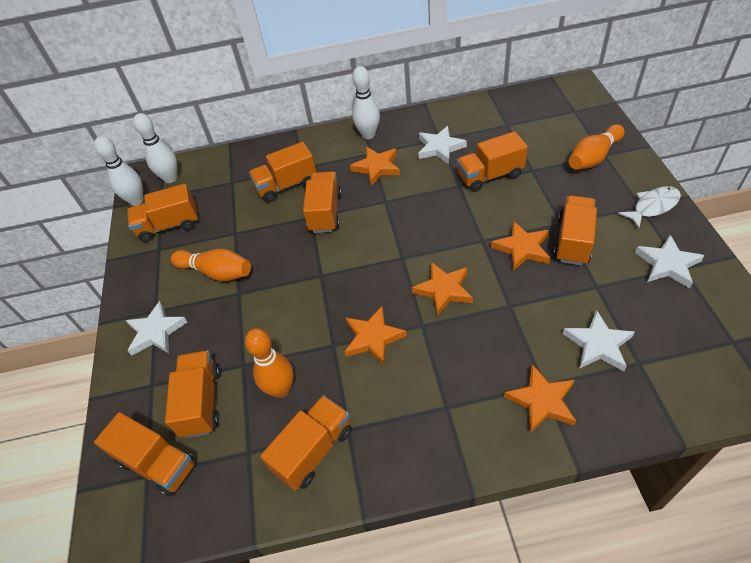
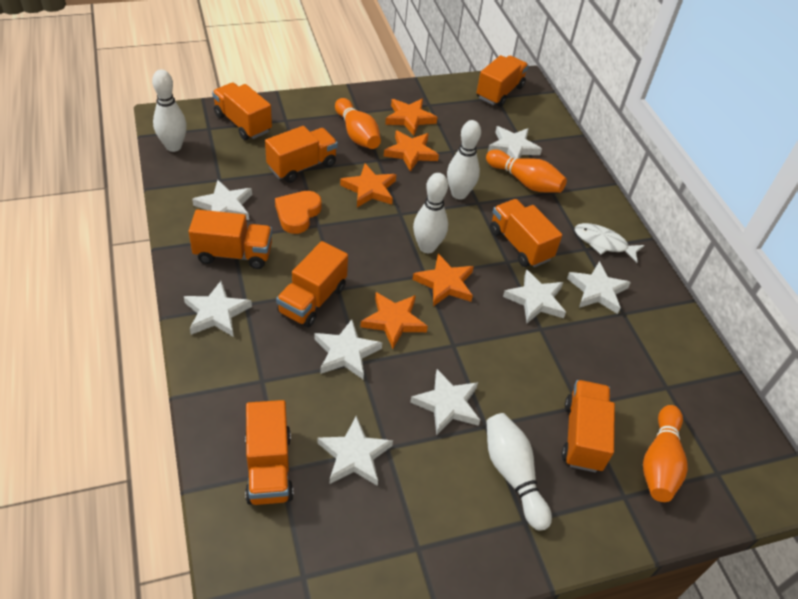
orange heart: none = 0 -> [275,191,321,234] = 1
white bowling pin: [94,136,143,206] [133,113,177,183] [352,66,380,139] = 3 -> [152,69,187,152] [413,173,448,253] [447,120,481,200] [487,413,552,531] = 4
white star: [126,301,187,355] [418,126,467,164] [563,310,635,371] [635,235,705,288] = 4 -> [184,281,252,337] [192,180,252,220] [314,319,382,379] [317,416,393,486] [410,369,480,435] [488,126,542,159] [503,269,566,323] [567,261,631,314] = 8

